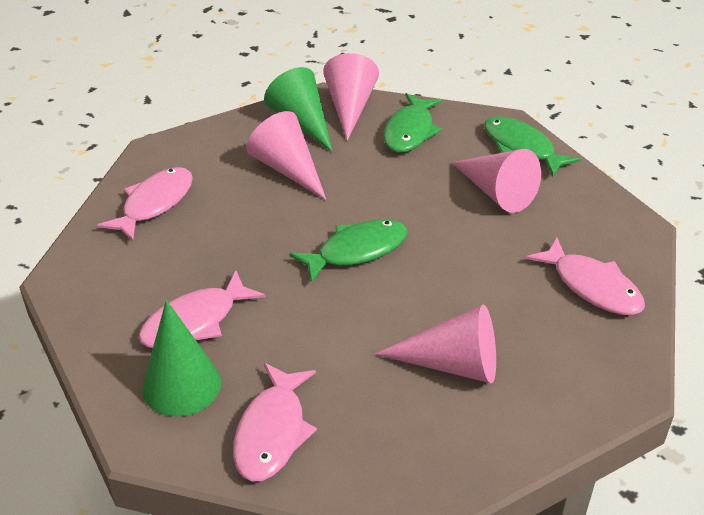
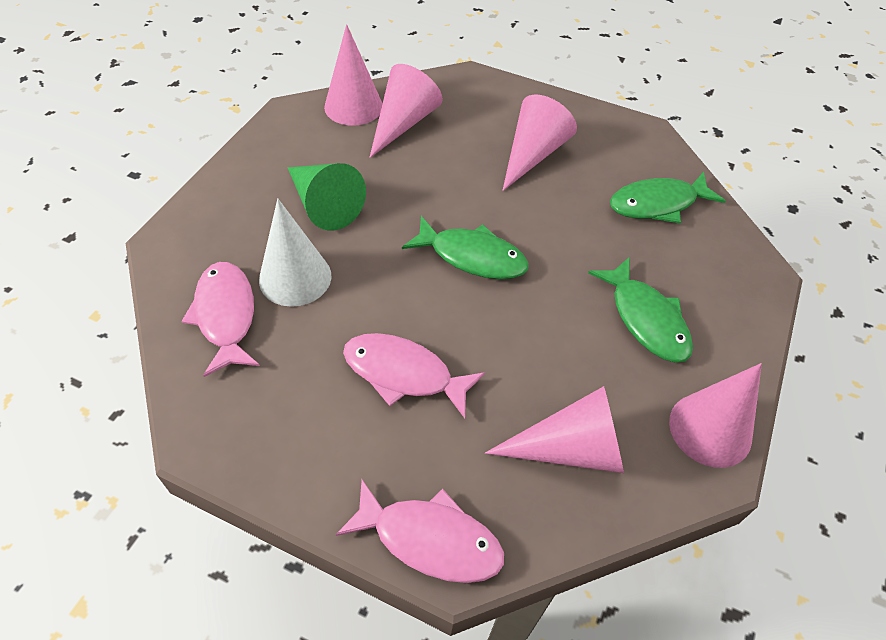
green cone: [142,300,221,417] [264,67,333,152] = 2 -> [288,163,366,231] = 1
pink cone: [246,111,327,200] [323,53,379,141] [374,304,496,383] [452,149,541,213] = 4 -> [324,24,382,126] [369,64,443,158] [485,386,624,473] [502,95,577,191] [669,363,762,468] = 5
pink fish: [97,167,193,241] [138,271,265,348] [233,363,317,482] [526,237,645,315] = 4 -> [181,262,260,377] [335,480,504,583] [343,333,485,418] = 3
white cone: none = 0 -> [259,199,331,307] = 1

